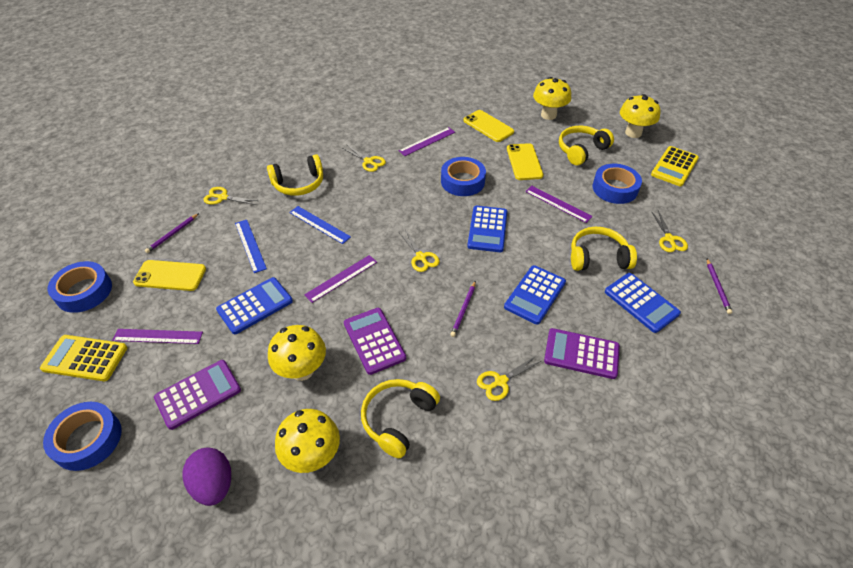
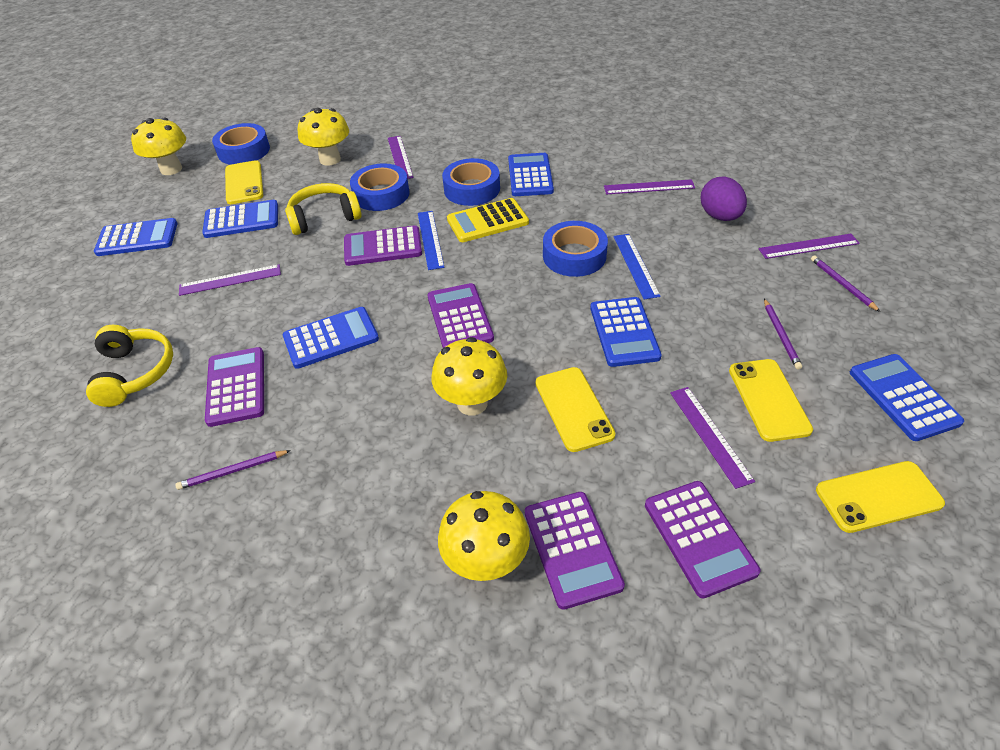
blue calculator: [216,277,293,334] [467,206,507,252] [504,265,566,325] [605,273,681,333] = 4 -> [94,218,177,256] [202,200,278,238] [283,307,379,369] [508,153,554,196] [590,297,662,367] [850,354,964,441] = 6
purple calculator: [154,360,241,430] [344,308,406,375] [544,328,620,379] = 3 -> [205,347,264,427] [344,225,422,266] [427,283,494,348] [525,492,625,610] [645,481,761,598] = 5
purple ruler: [112,329,203,344] [304,255,377,303] [399,127,455,156] [525,186,593,223] = 4 -> [179,264,281,296] [388,136,414,179] [604,179,695,194] [670,387,755,489] [758,234,860,259] = 5
yellow calculator: [40,335,127,381] [651,146,699,186] = 2 -> [447,198,529,242] = 1
yellow headphones: [267,154,323,196] [361,379,440,458] [559,126,614,165] [571,227,637,271] = 4 -> [86,325,173,407] [285,183,362,235] = 2
yellow phone: [133,260,206,291] [463,110,514,142] [507,143,543,180] = 3 -> [225,160,263,204] [536,367,615,452] [729,359,813,442] [816,461,945,533] = 4
yellow scissors: [203,187,258,205] [342,145,386,172] [400,230,440,272] [477,355,541,401] [651,211,688,252] = 5 -> none = 0

